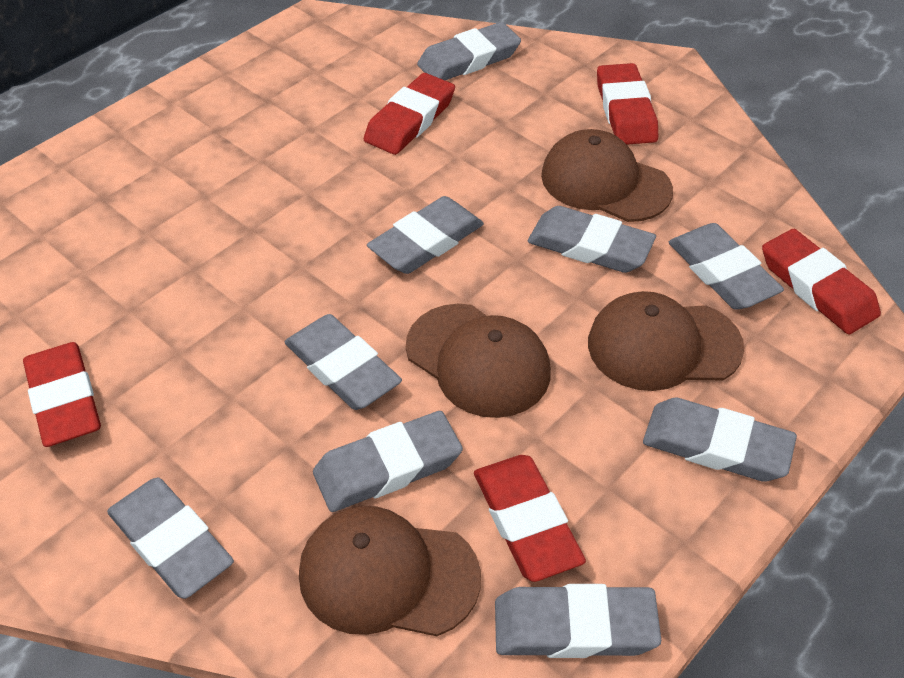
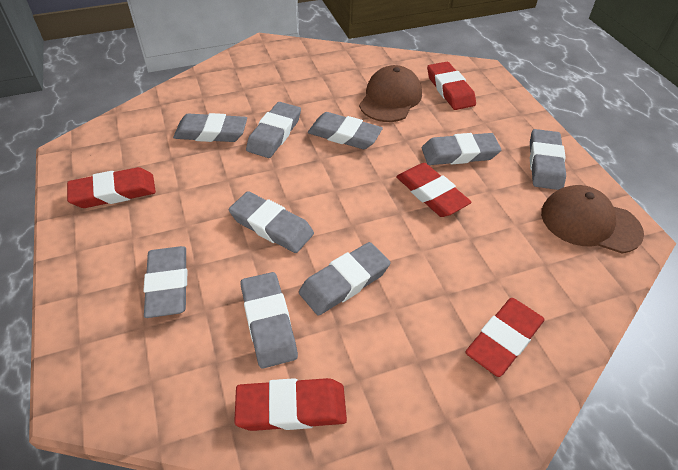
brown cap: [299,506,481,636] [406,304,551,418] [541,129,673,222] [588,291,744,391] = 4 -> [359,65,422,122] [541,185,644,253] = 2

